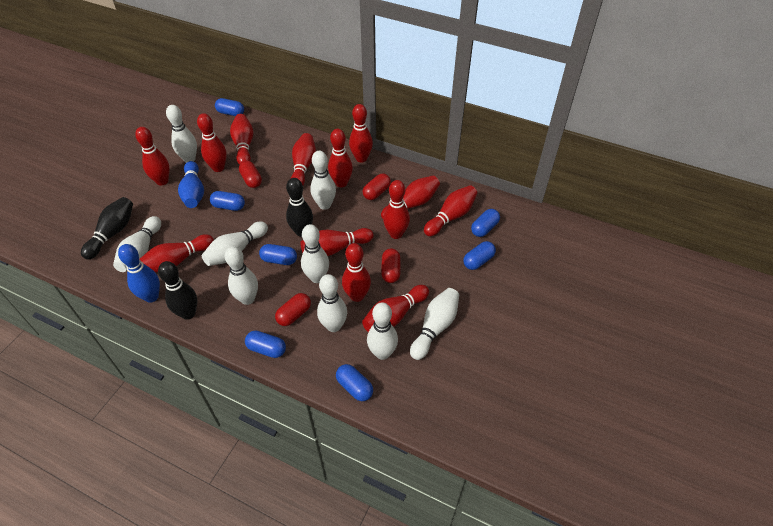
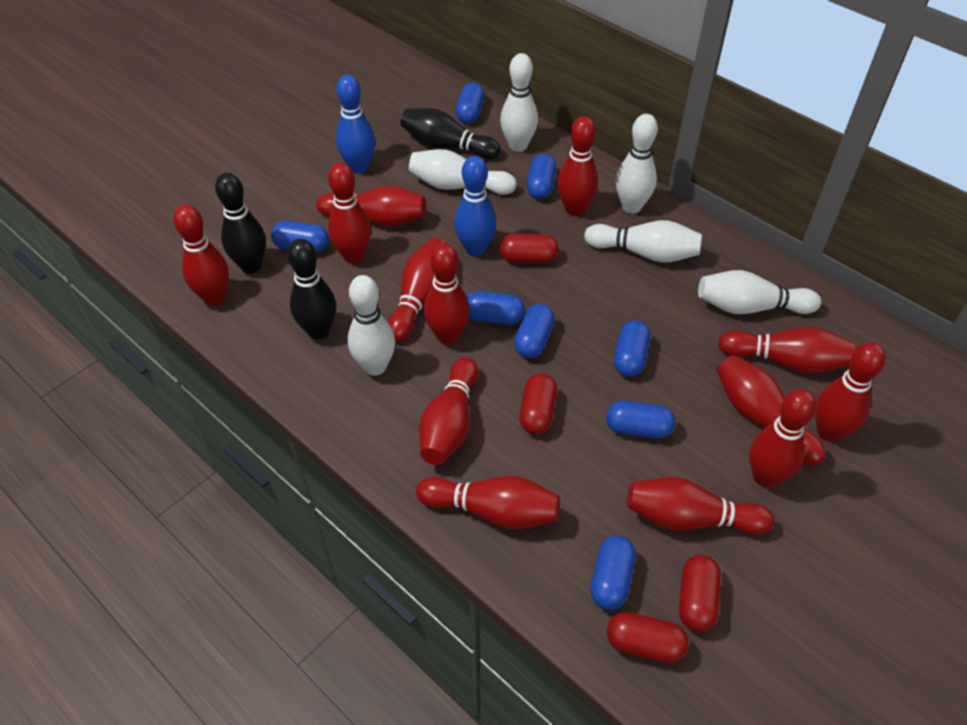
blue capsule: [210,191,245,211] [215,98,244,116] [245,330,286,358] [259,244,297,265] [336,364,373,401] [463,241,496,270] [471,209,500,237] = 7 -> [271,221,329,253] [455,83,485,124] [466,291,525,325] [514,304,555,358] [527,154,556,199] [590,535,636,610] [606,401,676,439] [614,320,650,377] = 8
white bowling pin: [113,216,161,272] [166,105,197,163] [202,221,268,266] [224,246,258,305] [301,224,329,283] [310,151,336,210] [317,274,347,332] [367,302,398,360] [410,288,459,360] = 9 -> [348,275,395,376] [408,149,517,195] [500,53,538,152] [584,220,702,263] [616,114,658,214] [698,270,821,314] = 6

